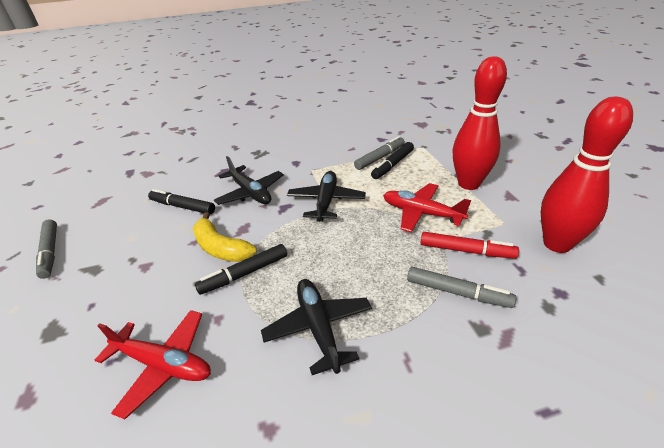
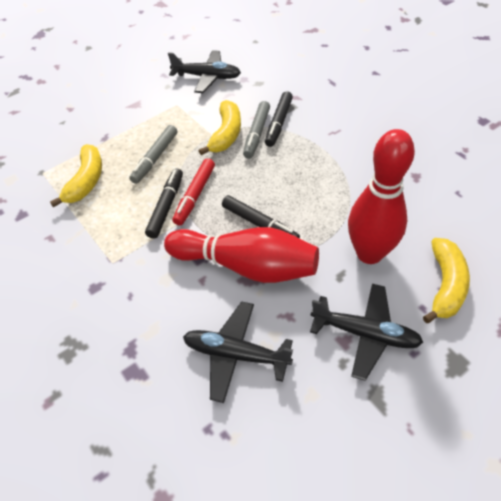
grey marker: [36,219,57,279] [354,136,405,170] [407,267,516,308] = 3 -> [129,125,177,184] [243,101,270,158] = 2
red plane: [95,310,211,419] [383,183,471,232] = 2 -> none = 0
yellow banana: [193,212,257,262] = 1 -> [50,144,102,208] [199,100,241,155] [423,238,470,323] = 3

